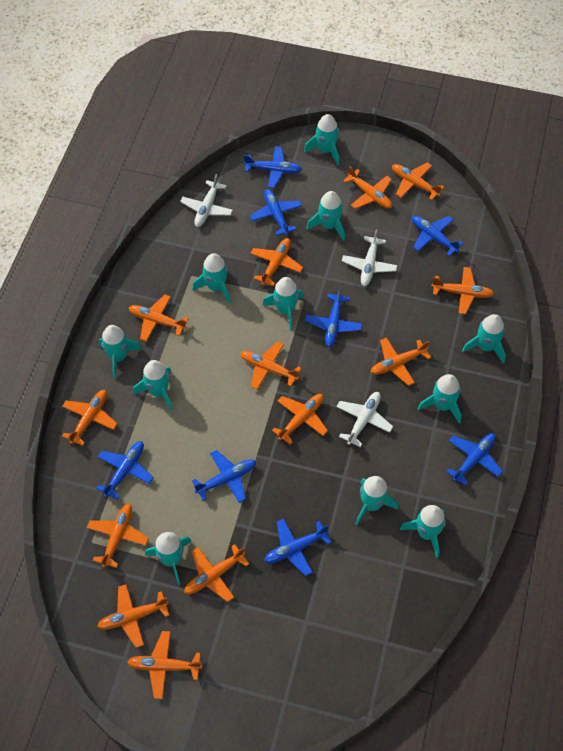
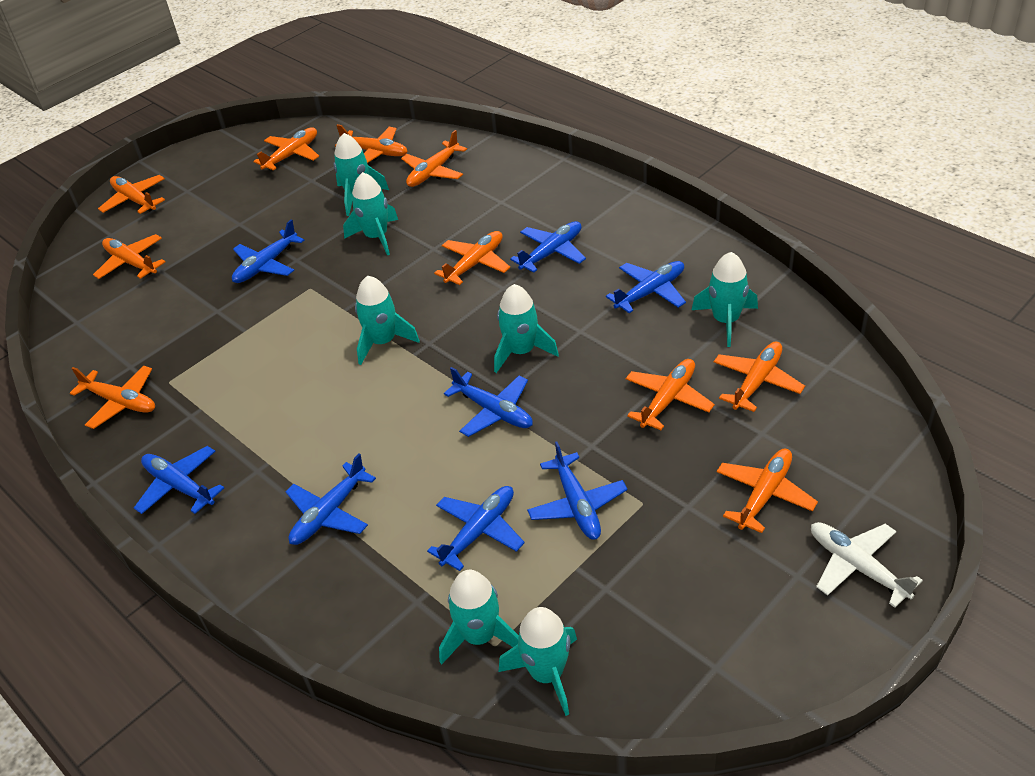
orange plane: [62,390,117,446] [87,503,149,568] [97,584,169,648] [127,631,202,699] [129,294,189,342] [184,544,249,602] [240,341,301,390] [250,238,303,287] [272,394,328,445] [343,166,392,209] [370,337,431,386] [392,162,444,200] [432,267,494,314] = 13 -> [70,365,155,429] [93,234,166,279] [98,175,165,214] [253,128,319,170] [335,124,408,163] [401,130,467,187] [434,231,510,285] [626,359,715,430] [714,341,805,412] [717,449,818,533] = 10
turquoise rocket: [98,325,142,379] [134,360,173,411] [145,532,191,585] [192,253,231,304] [262,277,304,331] [304,114,339,165] [306,191,345,241] [355,476,399,525] [400,505,446,558] [418,374,462,424] [462,314,506,364] = 11 -> [334,133,389,216] [343,172,398,255] [355,276,420,365] [439,570,519,664] [494,284,559,373] [499,607,577,716] [692,252,758,347] = 7
white plane: [180,174,233,227] [336,392,393,447] [342,229,398,286] = 3 -> [811,522,923,608] = 1

